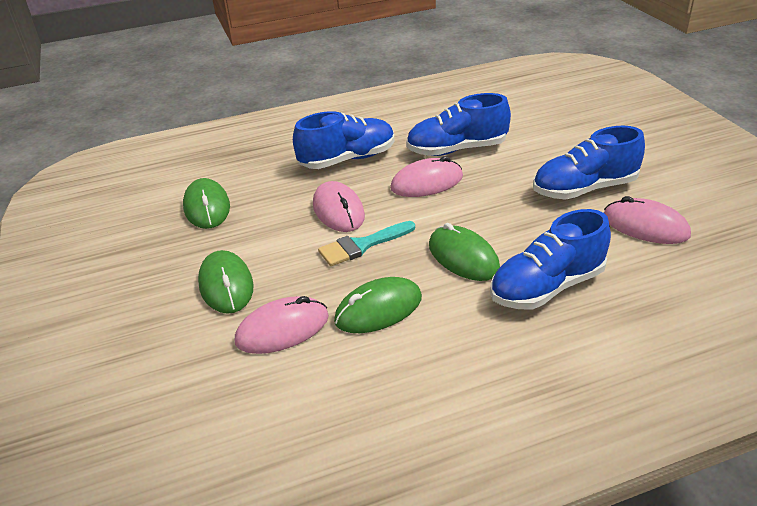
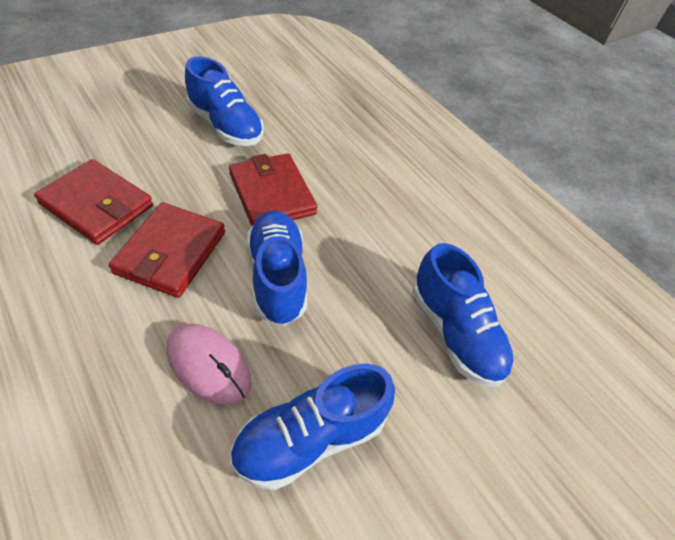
green mouse: [183,178,230,229] [198,250,254,314] [334,277,422,333] [429,223,500,281] = 4 -> none = 0
pink mouse: [235,296,329,354] [313,181,365,232] [390,156,463,197] [604,196,691,244] = 4 -> [167,324,251,405] = 1
red wallet: none = 0 -> [34,159,153,245] [109,202,225,298] [229,153,317,226] = 3
turquoise brush: [318,221,415,266] = 1 -> none = 0

